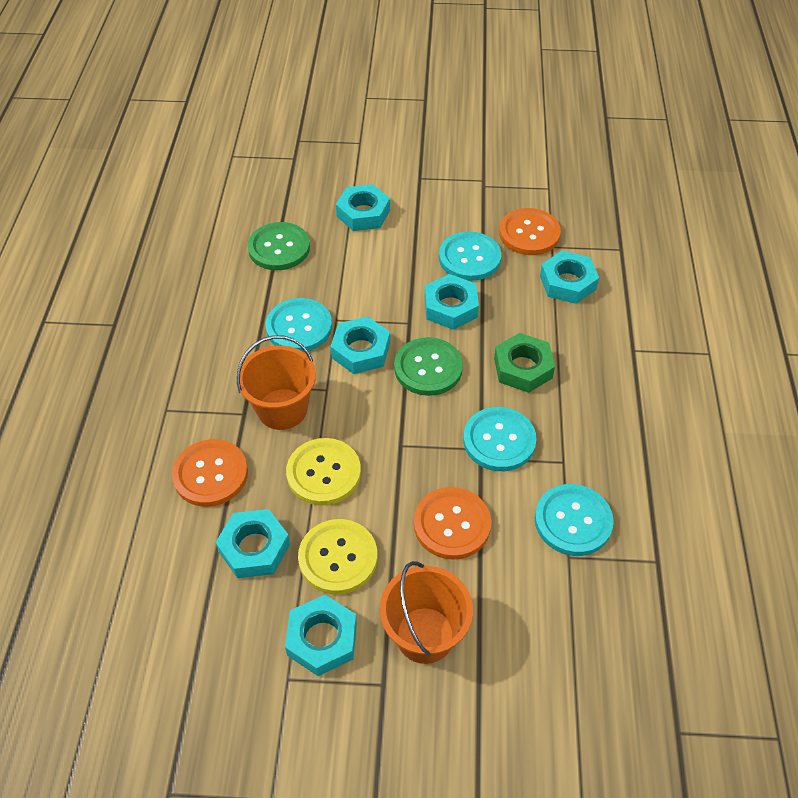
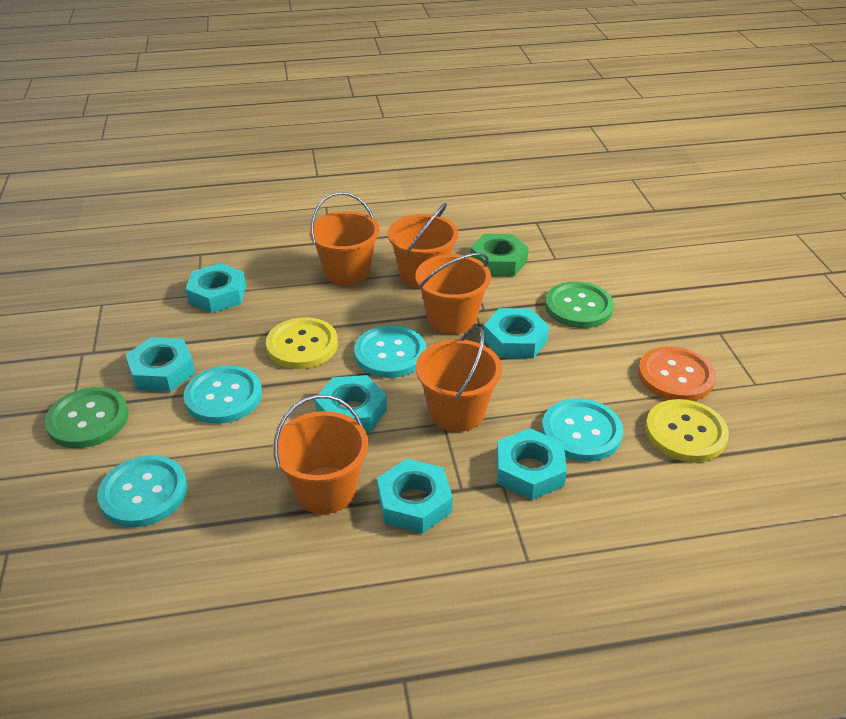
orange bucket: [237,335,316,430] [380,561,473,664] = 2 -> [273,395,369,514] [309,192,380,285] [388,203,459,288] [416,253,491,334] [416,326,502,432] = 5
orange button: [172,439,248,507] [414,487,491,560] [499,208,561,255] = 3 -> [638,346,716,401] = 1

